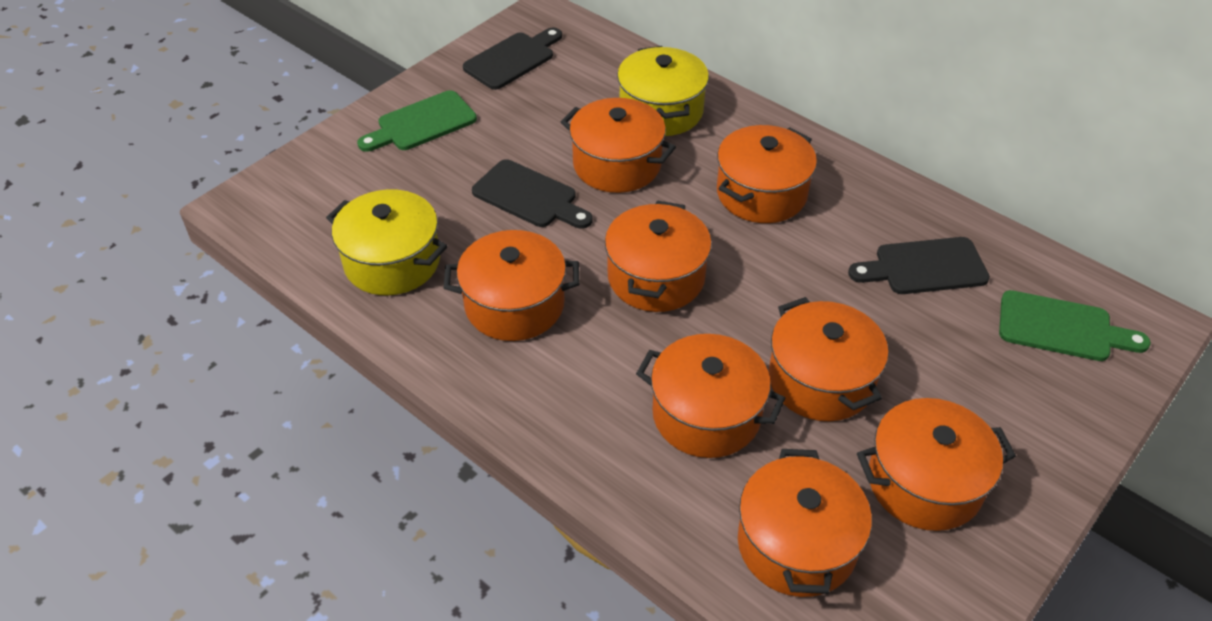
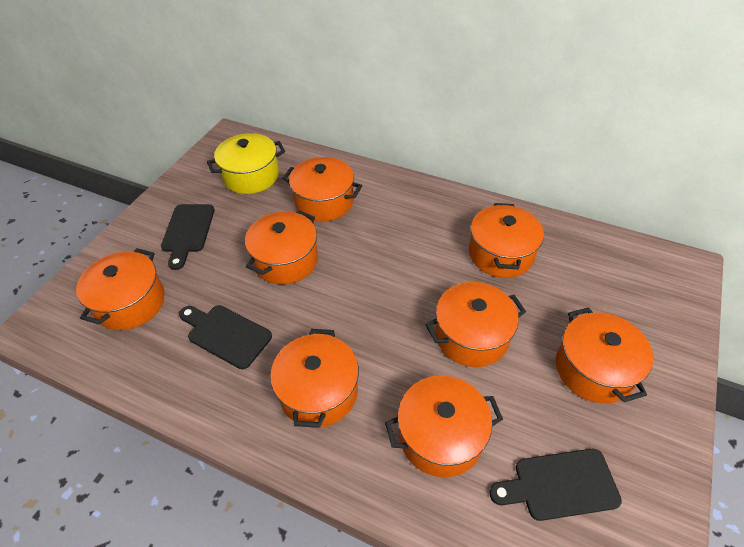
green cutting board: [357,90,477,152] [999,290,1151,361] = 2 -> none = 0
yellow pot: [326,189,447,295] [617,46,709,136] = 2 -> [207,133,285,194] = 1

